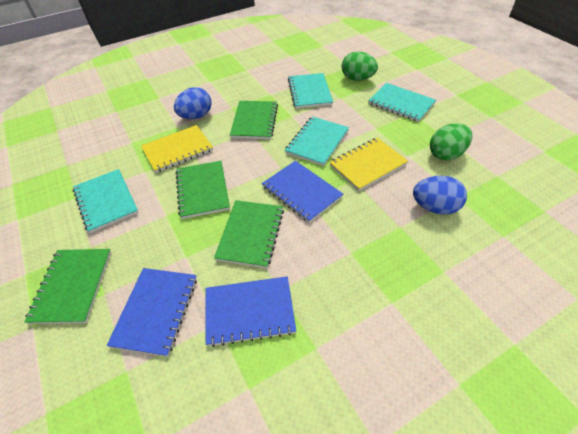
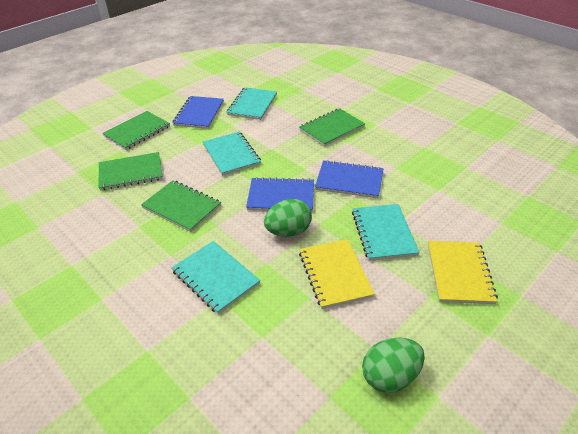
blue egg: [174,87,212,119] [413,176,467,215] = 2 -> none = 0

